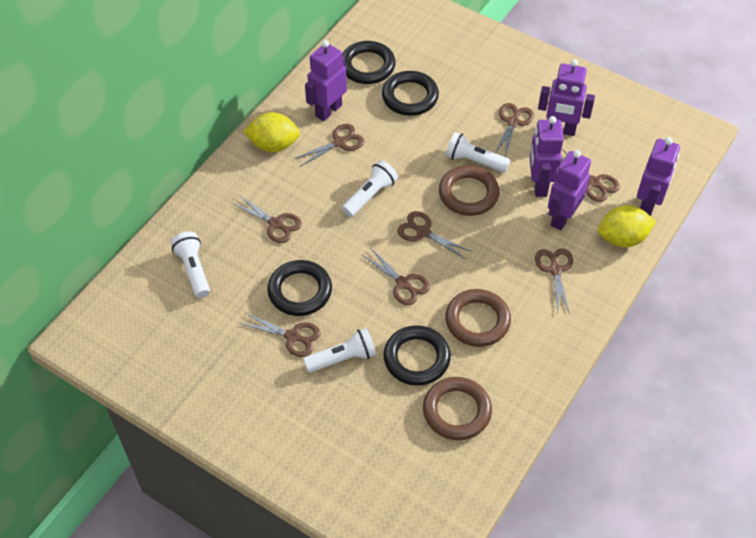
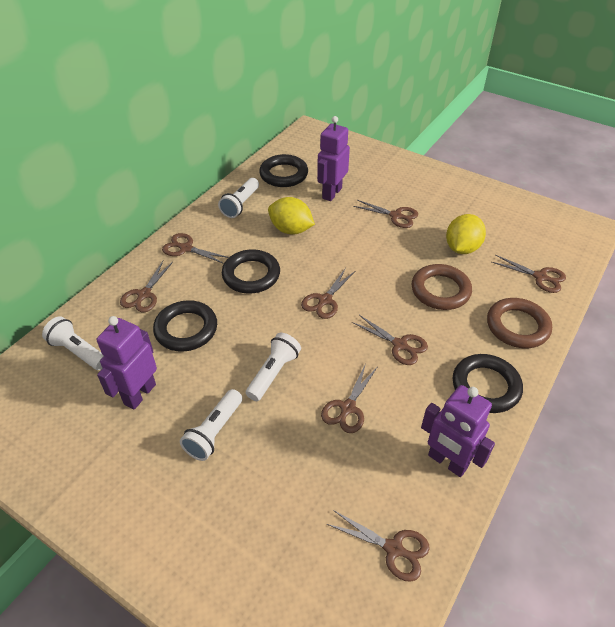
brown ring: [423,377,492,440] [439,165,499,216] [445,289,511,347] = 3 -> [412,264,472,310] [487,298,552,348] = 2
purple robot: [305,40,347,121] [530,116,564,197] [538,59,595,136] [548,150,591,231] [637,137,680,216] = 5 -> [97,316,157,410] [317,116,350,201] [421,385,495,477] = 3

